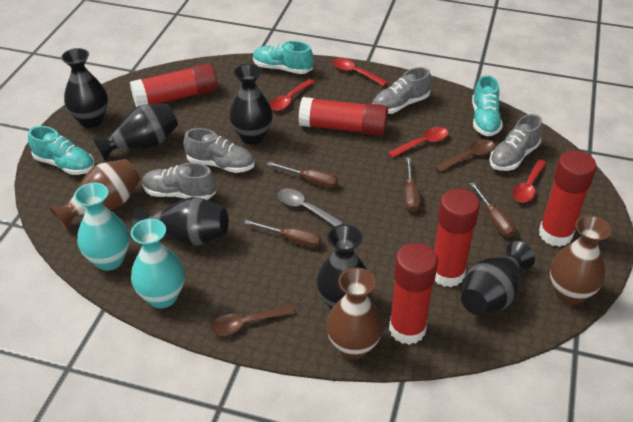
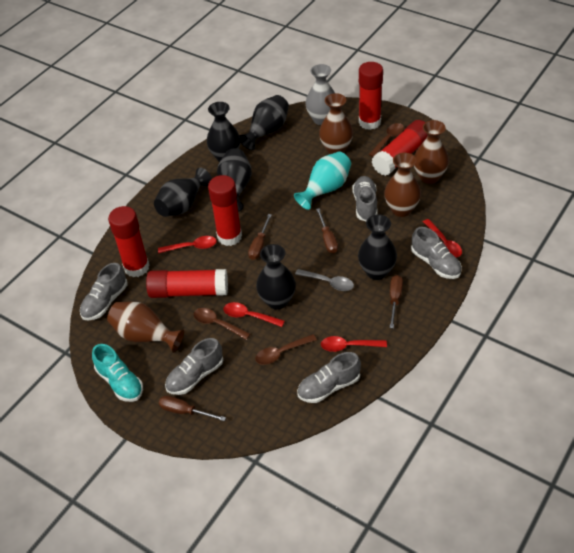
brown spoon: [210,305,295,336] [435,139,495,173] = 2 -> [194,308,250,340] [255,334,317,365] [369,123,404,157] = 3
brown vase: [50,159,140,231] [326,267,383,359] [550,215,611,305] = 3 -> [107,302,184,353] [319,93,353,154] [384,153,421,217] [414,120,449,184] = 4
grey shoe: [142,163,216,200] [183,128,254,173] [373,67,431,114] [489,114,543,171] = 4 -> [80,263,128,321] [165,338,223,395] [297,352,361,403] [352,176,378,221] [411,227,462,279] = 5
grey vase: none = 0 -> [306,64,335,125] = 1
turquoise shoe: [28,126,94,175] [253,41,313,74] [472,75,503,136] = 3 -> [92,344,143,402] = 1
turquoise vase: [74,183,130,271] [131,219,185,308] = 2 -> [294,152,351,210] = 1

